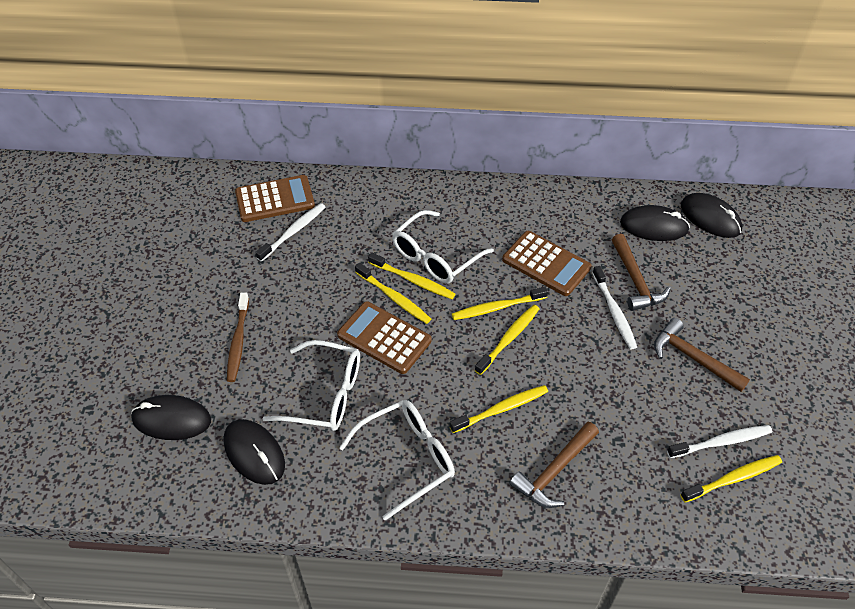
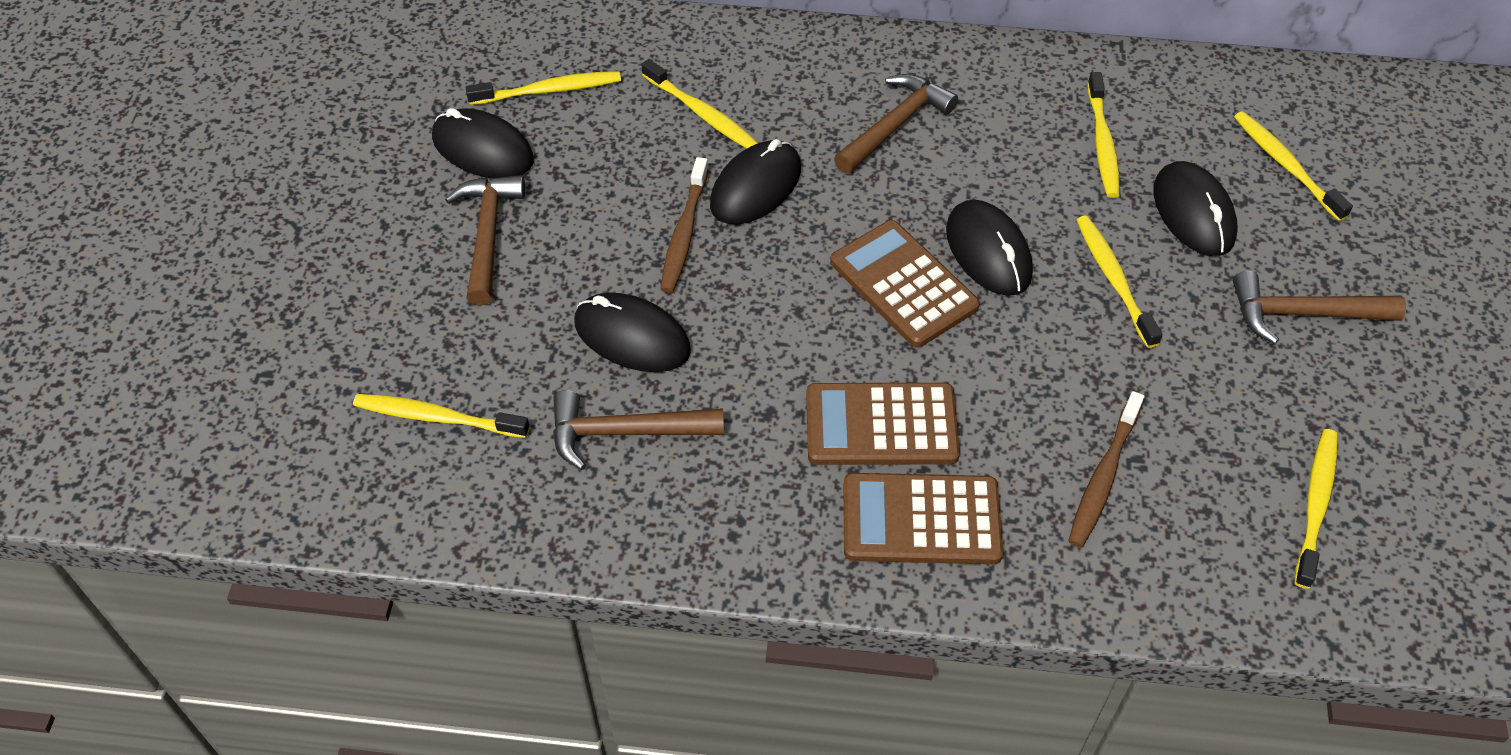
black mouse: [131,395,211,440] [224,419,285,485] [620,205,690,241] [681,193,742,238] = 4 -> [432,108,534,178] [574,292,691,372] [710,139,801,224] [946,199,1033,296] [1153,161,1238,256] = 5
brown hammer: [509,422,599,508] [612,234,671,311] [654,318,750,392] = 3 -> [445,175,525,305] [553,390,724,470] [834,74,958,174] [1233,271,1406,344] = 4
brown toothbrush: [227,292,249,382] = 1 -> [661,157,708,293] [1068,391,1144,548] = 2
white glasses: [263,340,360,431] [339,400,455,521] [392,210,494,284] = 3 -> none = 0
white toothbrush: [255,203,325,262] [592,266,637,350] [667,425,772,458] = 3 -> none = 0
yellow toothbrush: [355,263,431,324] [368,252,455,299] [450,385,548,433] [452,287,548,320] [475,305,539,375] [680,455,782,503] = 6 -> [353,394,530,438] [466,71,621,105] [642,59,758,149] [1076,216,1162,348] [1087,72,1120,198] [1234,111,1353,221] [1295,429,1338,589] = 7

